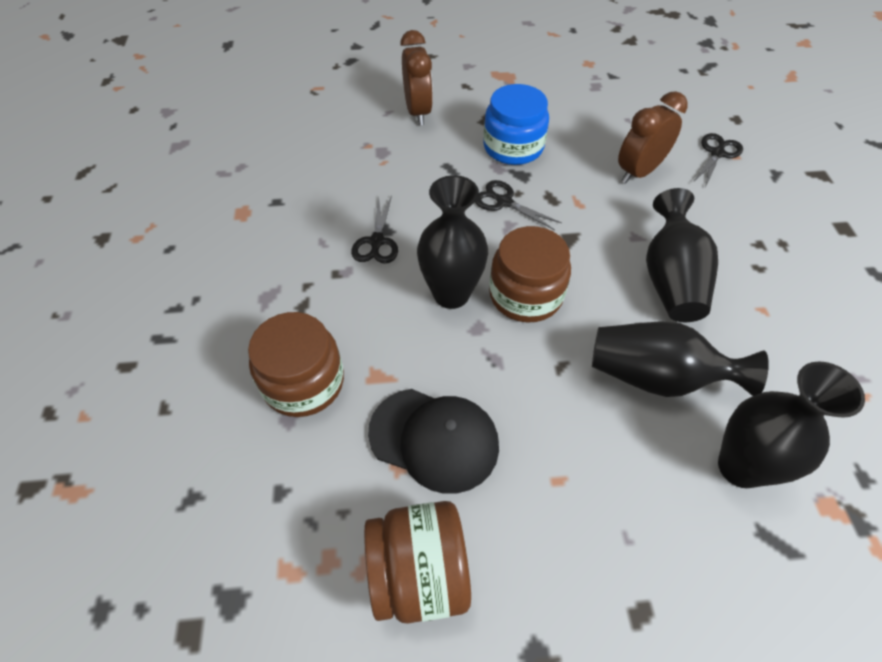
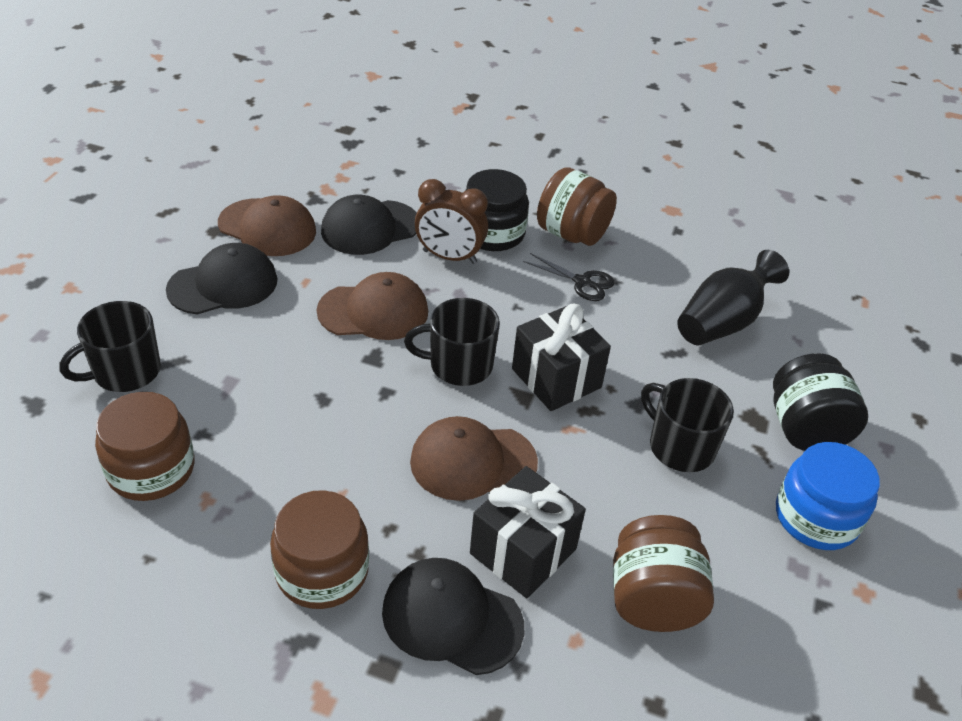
black cap: [368,389,499,494] = 1 -> [166,243,278,314] [321,195,417,255] [382,558,524,675] = 3
black gift: none = 0 -> [470,466,586,598] [512,304,611,411] = 2
black jar: none = 0 -> [465,169,529,251] [773,353,868,451] = 2
black mug: none = 0 -> [60,301,161,392] [404,298,500,386] [641,378,734,472] = 3
black scissors: [351,196,398,264] [475,180,562,230] [693,133,743,188] = 3 -> [523,253,614,301] = 1
black vase: [417,175,488,309] [592,321,769,397] [646,188,718,322] [718,362,865,488] = 4 -> [677,250,789,345] = 1
brown cap: none = 0 -> [218,195,316,256] [317,272,428,340] [410,416,538,501] = 3
brown clock: [400,30,433,125] [618,91,688,184] = 2 -> [415,179,488,264] = 1
brown jar: [248,312,344,417] [364,501,471,623] [489,226,571,322] = 3 -> [95,392,194,501] [270,490,369,609] [537,167,617,246] [613,515,714,632] = 4

